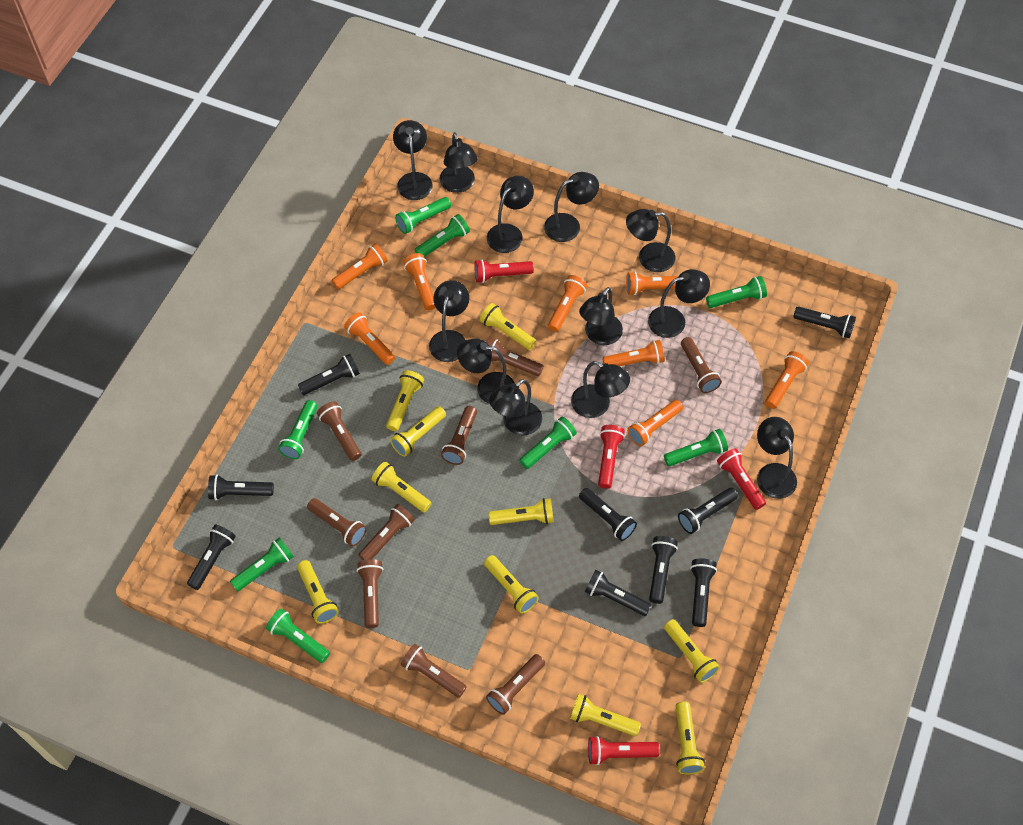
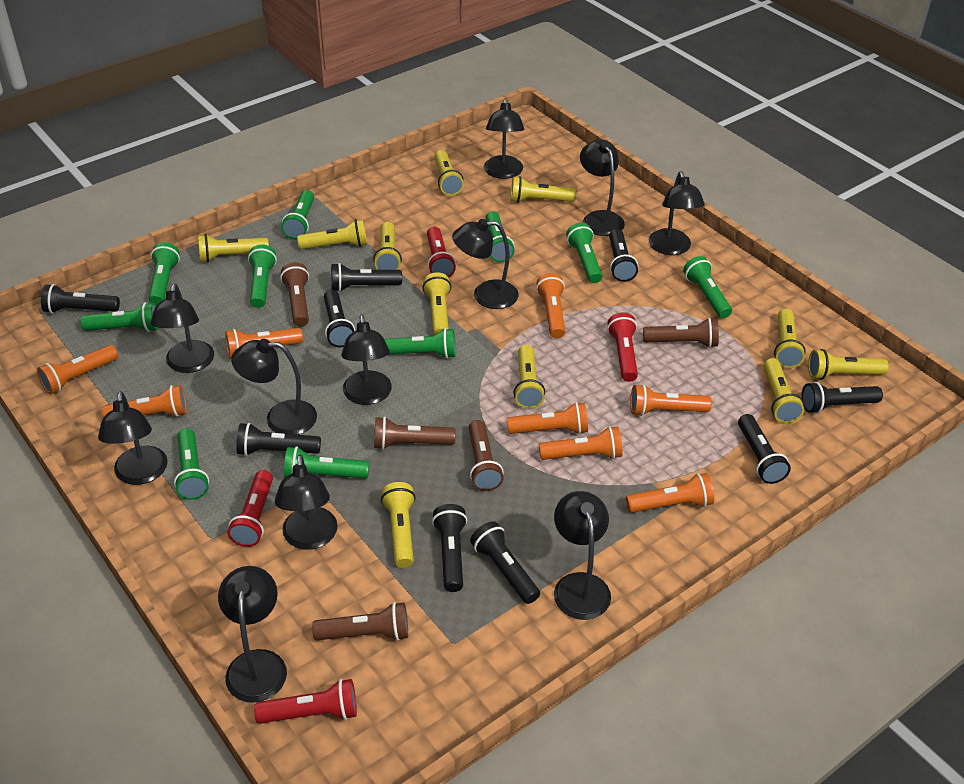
black lamp: [393,120,433,200] [429,280,469,362] [440,132,478,193] [457,339,515,404] [487,176,534,253] [489,379,542,436] [544,172,599,242] [571,361,630,418] [579,287,623,345] [626,209,675,272] [648,269,710,338] [757,417,797,499] = 12 -> [98,391,168,485] [150,283,214,373] [218,566,287,703] [231,339,317,435] [275,454,338,550] [341,314,392,405] [452,219,519,309] [484,98,524,179] [554,491,611,620] [580,139,625,236] [648,171,705,255] = 11
brown flashlight: [307,498,367,546] [317,401,361,461] [357,559,383,628] [358,504,415,560] [401,644,467,698] [441,406,477,465] [486,654,545,715] [487,338,544,376] [681,337,722,393] = 9 -> [280,262,309,327] [312,602,408,641] [374,416,456,449] [469,420,504,491] [643,318,719,348] = 5
green flashlight: [230,537,294,591] [266,609,330,663] [278,400,317,459] [395,197,451,234] [415,214,470,257] [519,416,577,469] [664,429,728,466] [706,276,767,308] = 8 -> [81,302,158,332] [149,242,180,305] [174,428,209,500] [248,244,277,308] [281,190,314,239] [284,446,369,479] [384,328,456,358] [485,211,515,262] [566,223,602,283] [683,256,732,318] = 10
yellow flashlight: [297,560,339,624] [371,461,432,513] [386,370,424,431] [390,406,446,457] [480,303,536,350] [484,555,539,614] [488,498,554,525] [570,694,641,736] [664,619,720,683] [676,701,705,774] = 10 -> [198,234,269,262] [297,219,367,249] [373,222,402,270] [381,482,416,568] [422,272,451,335] [435,150,464,196] [511,176,576,203] [514,345,545,409] [764,358,804,423] [774,309,806,368] [808,349,889,380] = 11

